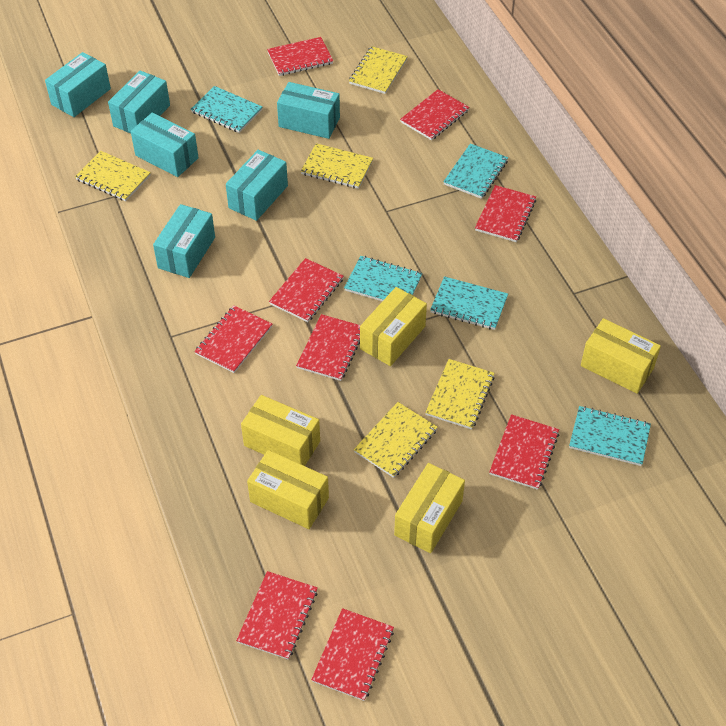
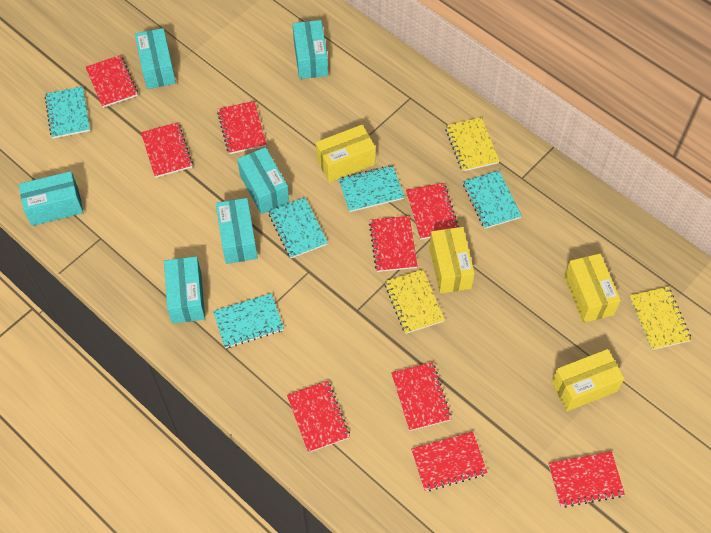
yellow box: [241,395,320,466] [247,450,329,529] [360,287,427,366] [394,463,465,553] [581,318,661,394] = 5 -> [316,125,376,182] [429,227,475,293] [551,349,624,411] [564,254,621,323] = 4
yellow notebook: [75,151,151,201] [301,143,373,189] [349,46,408,94] [354,402,438,478] [425,359,495,430] = 5 -> [384,269,445,334] [445,117,500,171] [629,287,692,350] = 3

